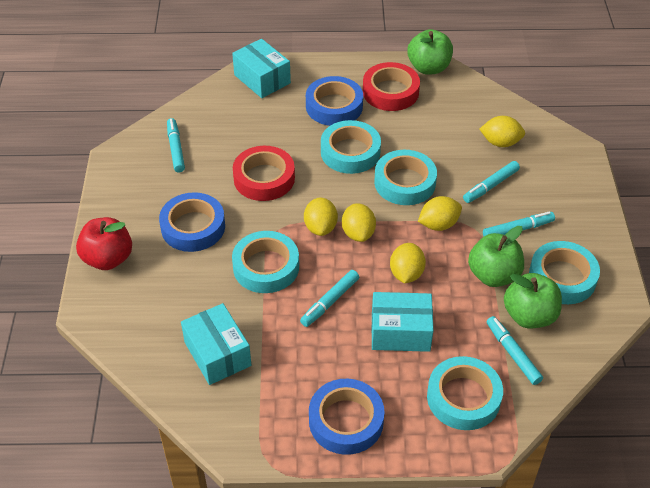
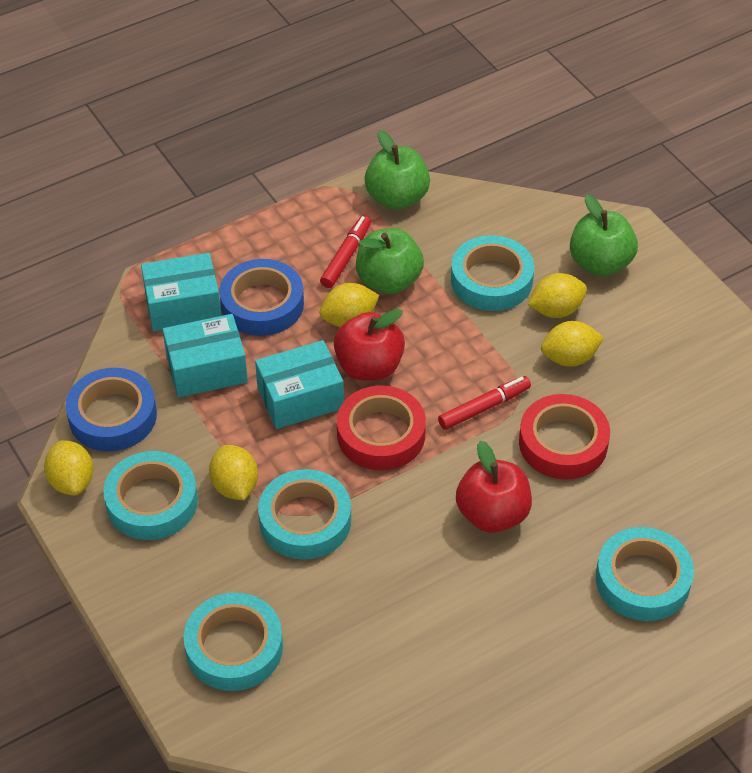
blue tape: [159,192,225,252] [306,76,363,126] [309,379,385,455] = 3 -> [66,368,157,451] [219,259,304,336] = 2
red apple: [76,217,132,270] = 1 -> [334,309,405,381] [456,441,532,533] = 2
red marker: none = 0 -> [320,215,371,288] [438,376,531,430] = 2
turquoise marker: [167,118,185,172] [300,270,359,327] [463,161,520,203] [483,211,555,236] [487,316,543,385] = 5 -> none = 0

